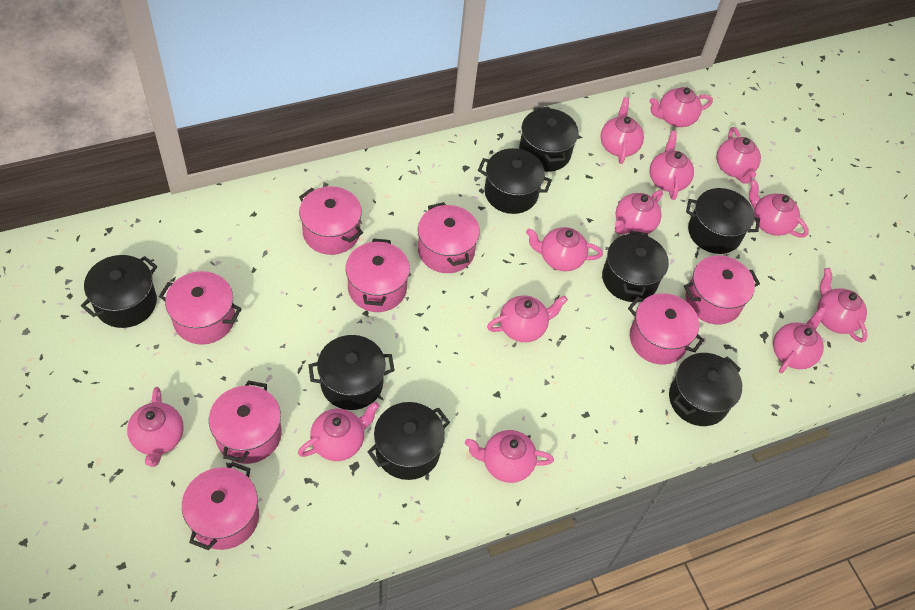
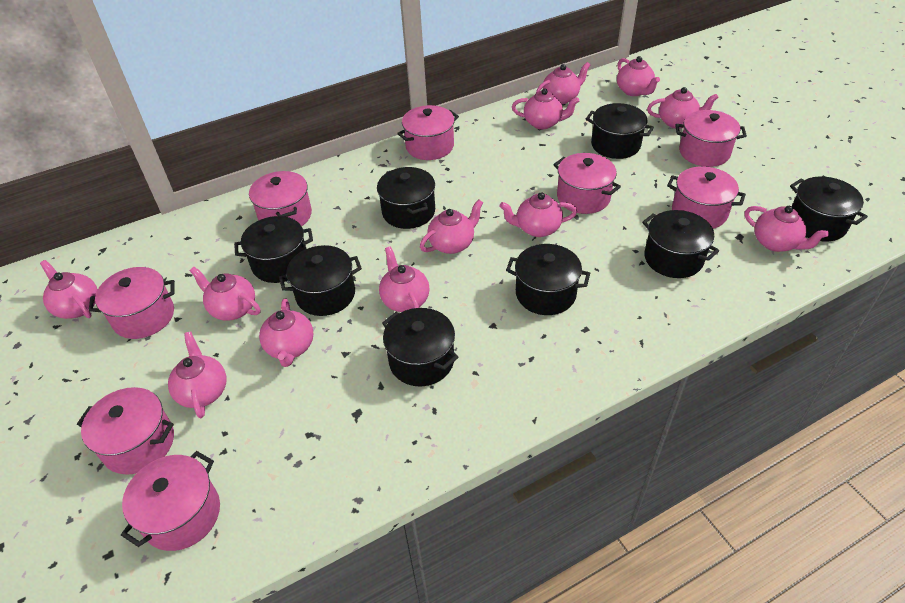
pink teapot: [127,387,184,467] [298,402,379,461] [465,430,554,483] [487,295,568,342] [526,227,603,271] [600,97,644,164] [615,190,663,235] [649,87,713,127] [649,131,694,200] [717,127,761,184] [749,179,809,238] [773,307,826,373] [817,268,868,343] = 13 -> [40,260,98,319] [168,332,227,419] [190,267,261,321] [259,299,314,367] [379,246,429,312] [420,200,483,254] [499,192,577,237] [512,88,579,129] [536,62,590,104] [617,56,660,96] [647,87,719,129] [745,206,829,252] = 12

